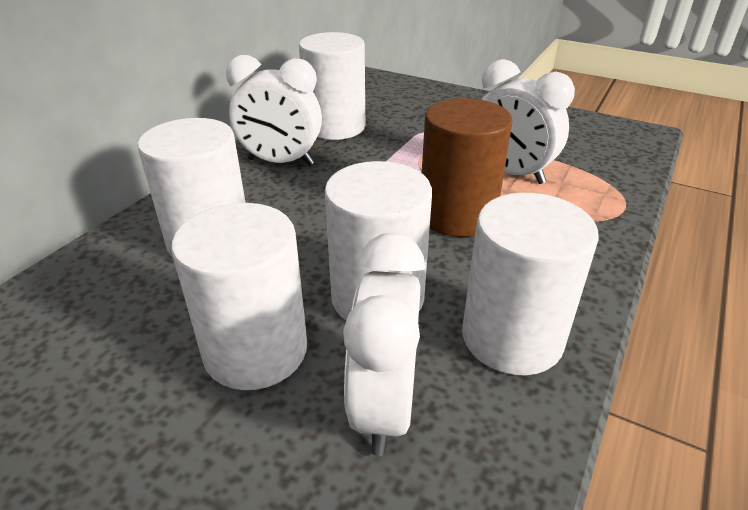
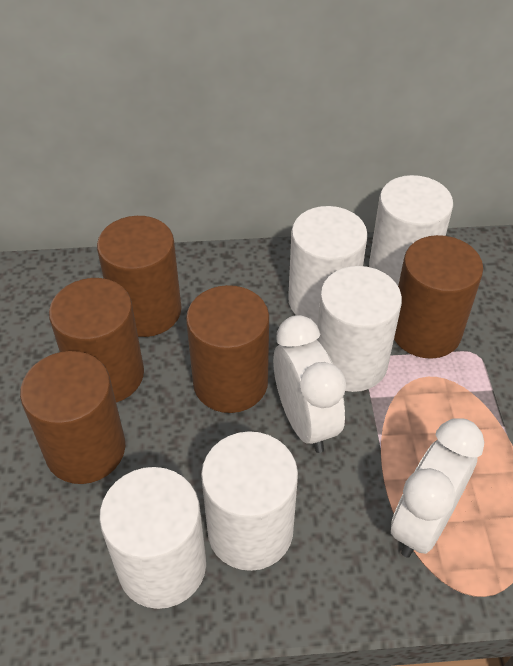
brown cylinder: [422,98,513,237] = 1 -> [20,351,125,484] [49,278,144,402] [97,216,182,337] [186,285,269,413] [394,235,483,359] = 5
white clock: [226,55,322,166] [343,233,425,456] [482,59,575,184] = 3 -> [273,315,346,453] [391,418,484,557] = 2

